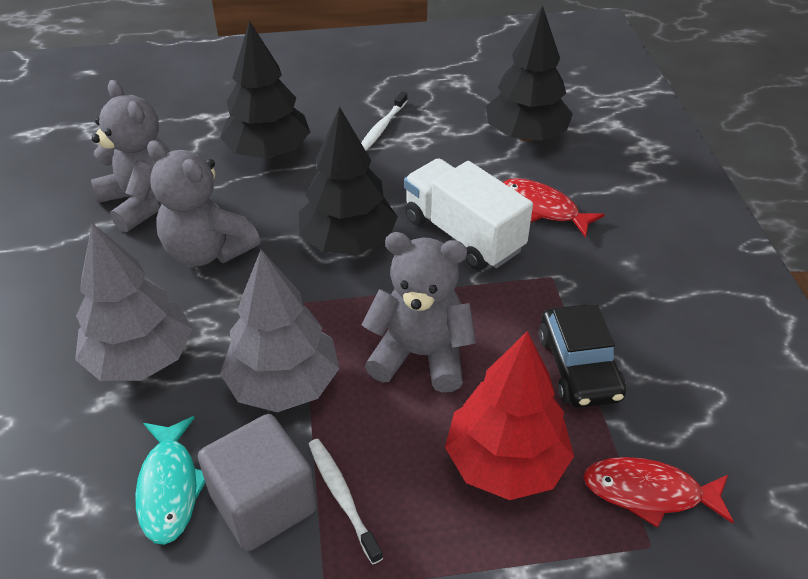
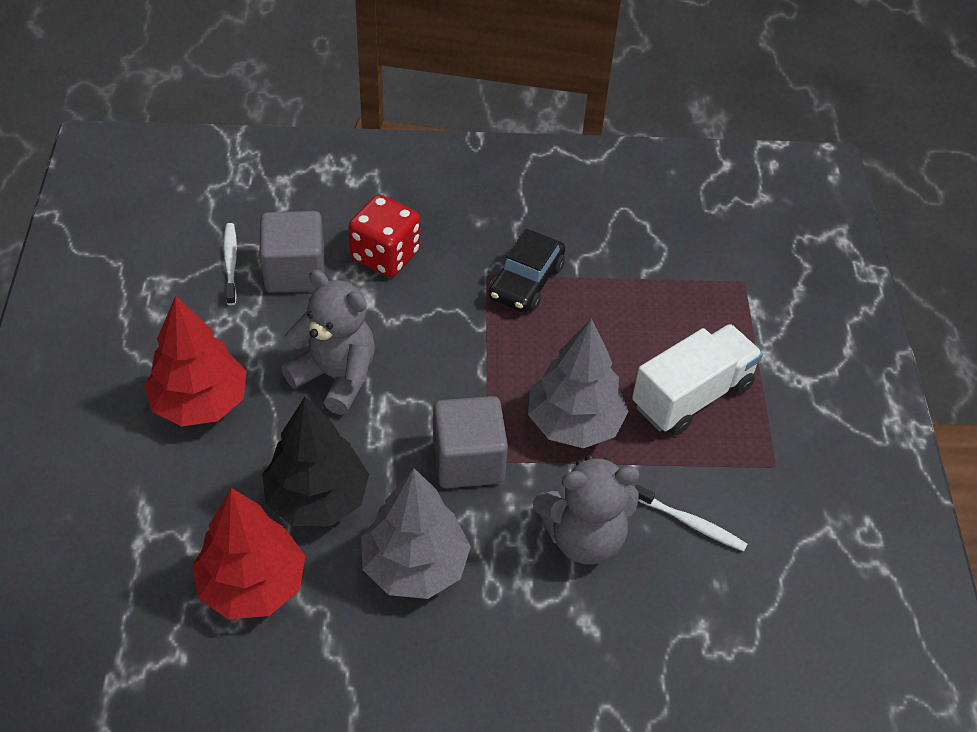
black tree: [220,21,310,158] [299,106,398,254] [486,5,573,141] = 3 -> [262,397,369,526] = 1
grey cube: [198,414,317,551] = 1 -> [259,211,325,293] [433,396,508,488] = 2
grey teddy bear: [91,80,170,232] [147,141,260,266] [361,232,476,393] = 3 -> [281,270,375,415] [533,454,639,565] = 2
red dice: none = 0 -> [348,194,420,277] = 1
red fish: [503,178,605,238] [583,457,734,528] = 2 -> none = 0
red tree: [445,331,574,500] = 1 -> [144,295,247,426] [192,488,305,619] = 2
turquoise fish: [135,416,205,545] = 1 -> none = 0

